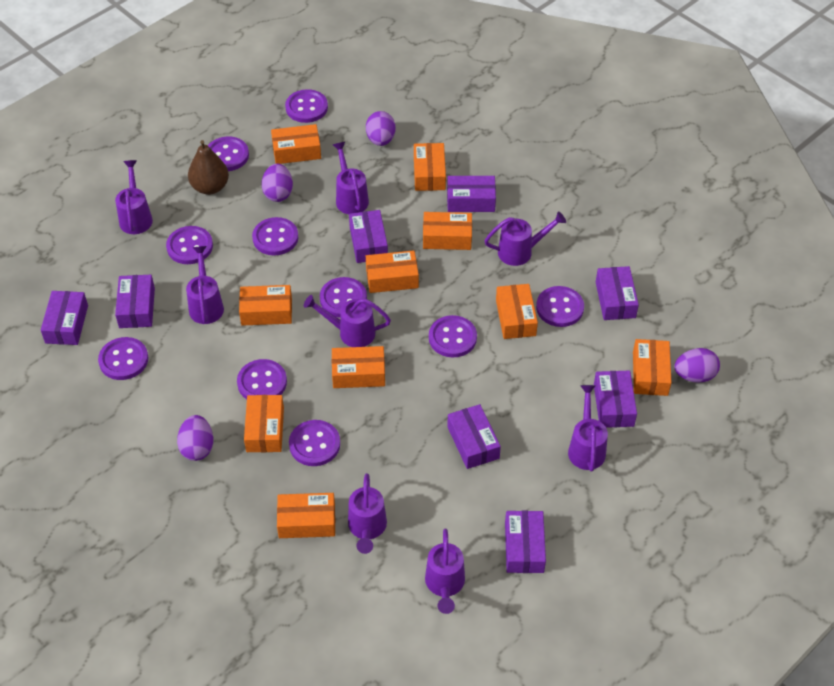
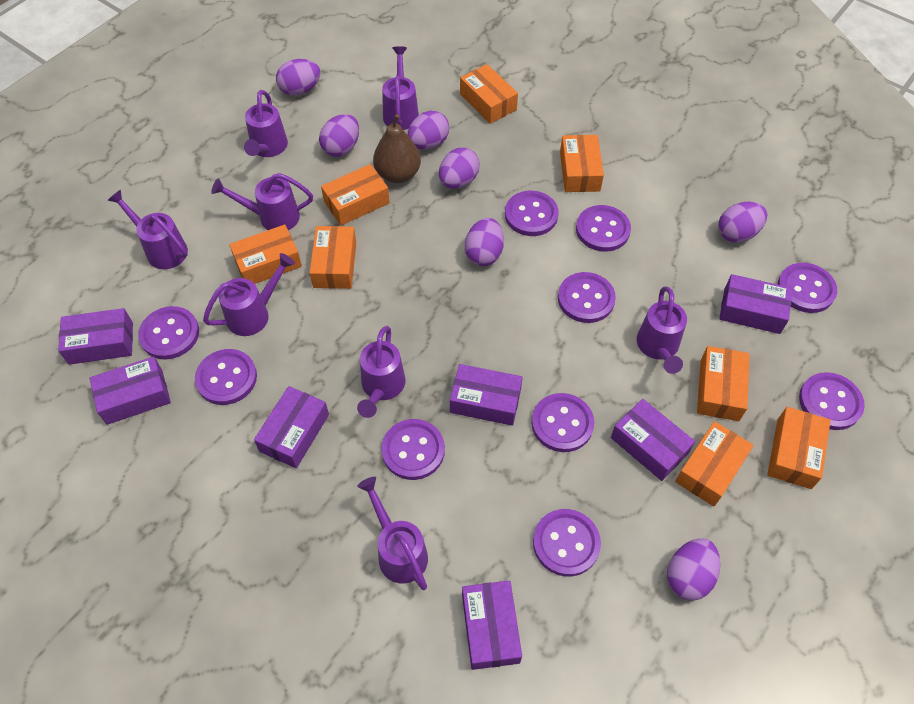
orange box: [239,285,292,326] [244,395,284,452] [271,124,321,164] [277,493,335,538] [332,346,385,388] [366,250,419,293] [414,143,446,191] [423,212,472,250] [496,284,538,339] [633,339,672,396] = 10 -> [229,225,302,284] [309,226,356,289] [321,164,390,226] [460,64,518,124] [560,135,604,192] [675,421,754,507] [697,346,750,421] [767,407,831,489] = 8
purple box: [41,291,88,345] [115,275,155,328] [349,210,388,263] [447,176,496,212] [447,404,501,469] [505,511,546,573] [594,371,637,428] [596,266,639,320] = 8 -> [58,308,133,365] [90,356,171,425] [254,386,329,468] [450,364,523,426] [462,581,522,670] [611,399,695,481] [719,274,793,334] = 7
purple egg: [177,415,214,461] [262,164,293,202] [366,111,396,146] [674,348,720,383] = 4 -> [276,59,321,96] [319,114,359,157] [408,111,449,150] [439,147,480,189] [465,218,504,266] [667,538,720,601] [718,202,767,243] = 7

